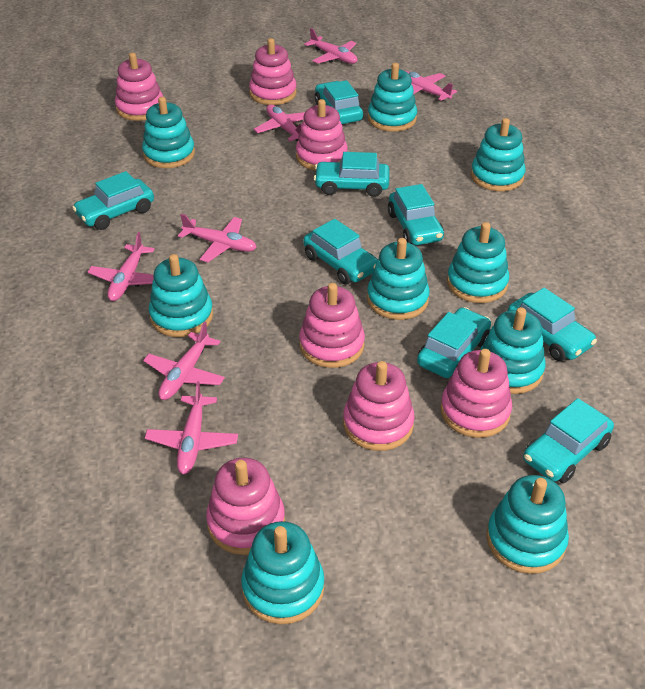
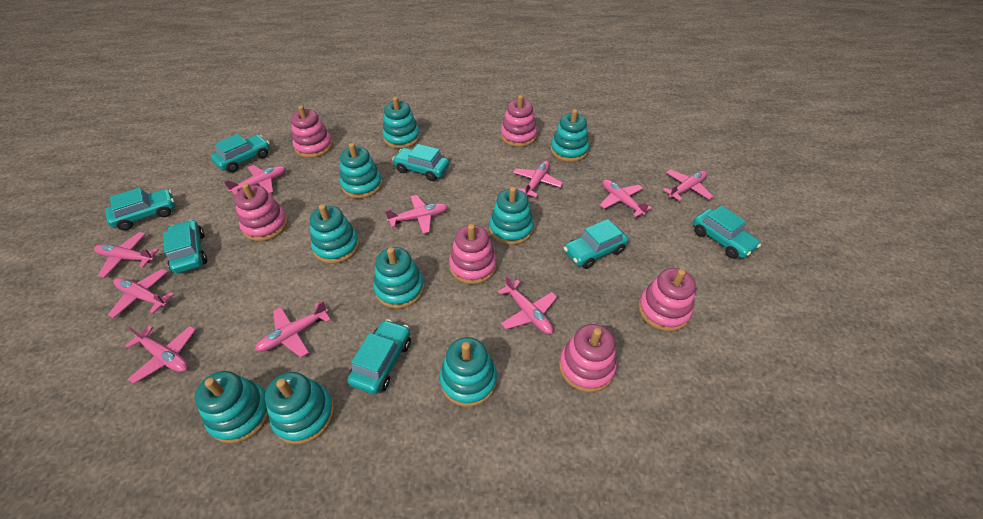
pink plane: [88,232,155,301] [143,321,225,400] [145,381,238,474] [178,214,257,262] [254,104,305,141] [304,28,358,64] [406,71,457,101] = 7 -> [94,232,159,278] [108,268,174,318] [125,325,196,384] [224,165,286,196] [255,301,331,357] [385,195,448,234] [498,275,557,334] [513,161,563,197] [600,179,652,217] [663,170,713,201] = 10
pink stacking toy: [115,53,163,121] [206,458,285,555] [249,38,297,105] [296,99,348,171] [299,283,365,368] [343,361,415,451] [440,349,512,438] = 7 -> [234,183,288,241] [291,105,333,158] [449,224,497,284] [501,95,537,147] [559,324,617,392] [638,268,696,331] = 6
turquoise car: [72,171,154,230] [303,219,378,284] [314,152,390,197] [315,80,363,124] [388,184,444,245] [417,307,491,378] [508,288,597,361] [523,398,614,483] = 8 -> [105,188,175,230] [164,220,207,274] [211,134,270,172] [347,319,411,395] [392,144,449,181] [564,219,628,269] [693,206,761,259] = 7

